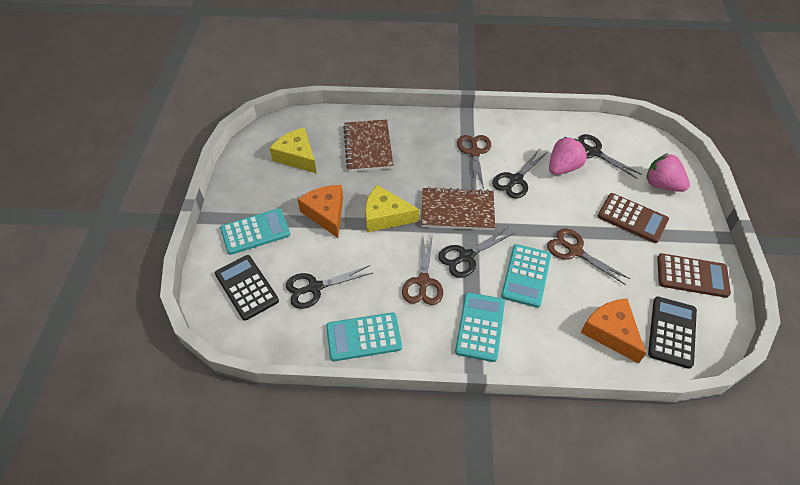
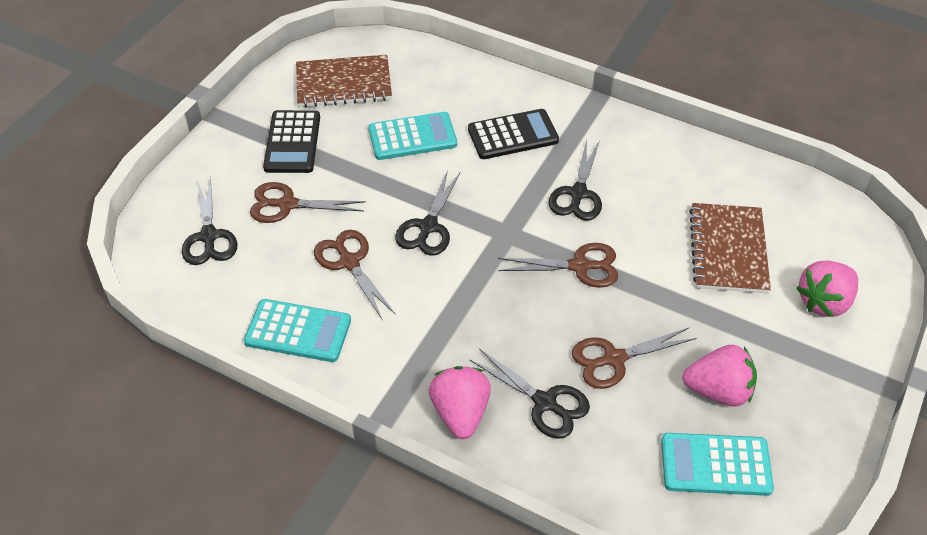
brown calculator: [598,193,669,243] [657,253,731,298] = 2 -> none = 0
brown scissors: [402,235,443,305] [457,135,491,189] [547,228,630,285] = 3 -> [250,182,366,223] [314,230,396,319] [498,243,618,288] [572,328,697,389] = 4
orange cheese: [297,185,343,238] [581,298,646,364] = 2 -> none = 0
pink strawberry: [549,137,587,175] [646,153,690,192] = 2 -> [429,366,491,439] [682,345,757,407] [797,260,858,317] = 3
turquoise calculator: [220,208,290,255] [326,313,402,361] [455,292,505,362] [501,244,551,308] = 4 -> [244,299,351,362] [368,112,457,160] [661,433,774,496] = 3
yellow cheese: [270,128,317,173] [365,185,419,232] = 2 -> none = 0

